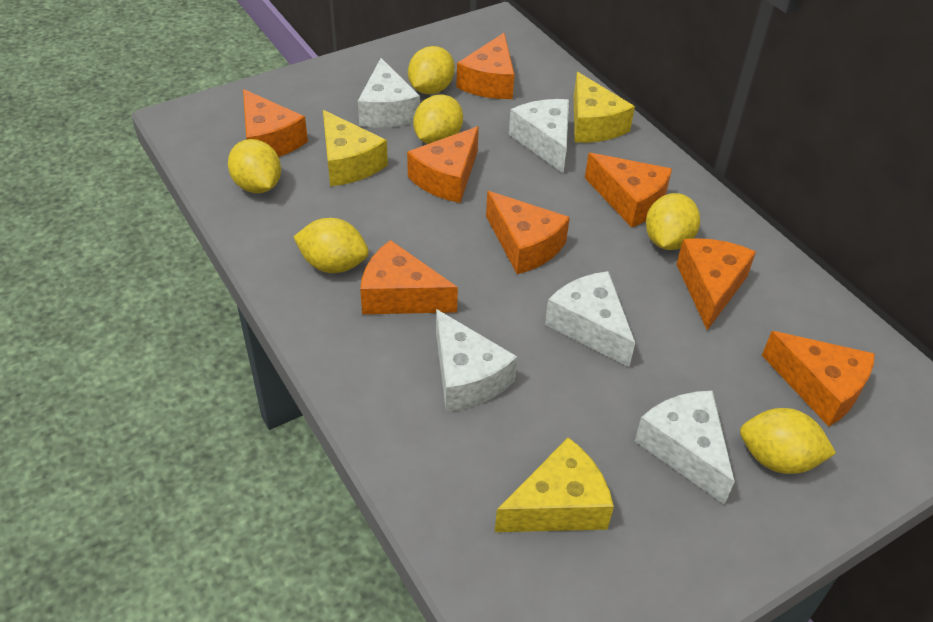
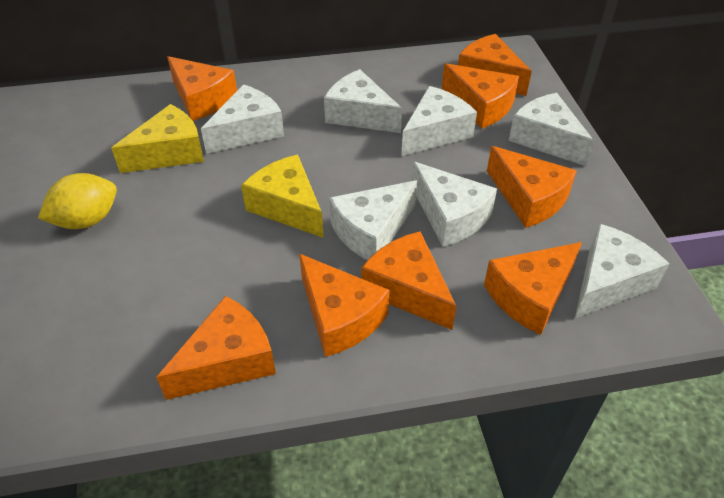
white cheese: [358,58,420,128] [436,309,517,412] [509,99,569,173] [545,271,635,367] [635,391,735,505] = 5 -> [201,84,284,154] [324,69,402,133] [329,180,417,260] [401,86,477,156] [412,162,497,247] [509,93,594,166] [575,224,670,318] = 7
yellow cheese: [323,110,388,186] [495,437,614,532] [574,72,635,143] = 3 -> [111,104,204,173] [241,155,324,238] = 2
yellow lemon: [228,139,281,193] [293,218,369,273] [408,46,455,94] [413,94,463,144] [646,193,700,250] [740,408,836,474] = 6 -> [38,173,117,229] = 1

